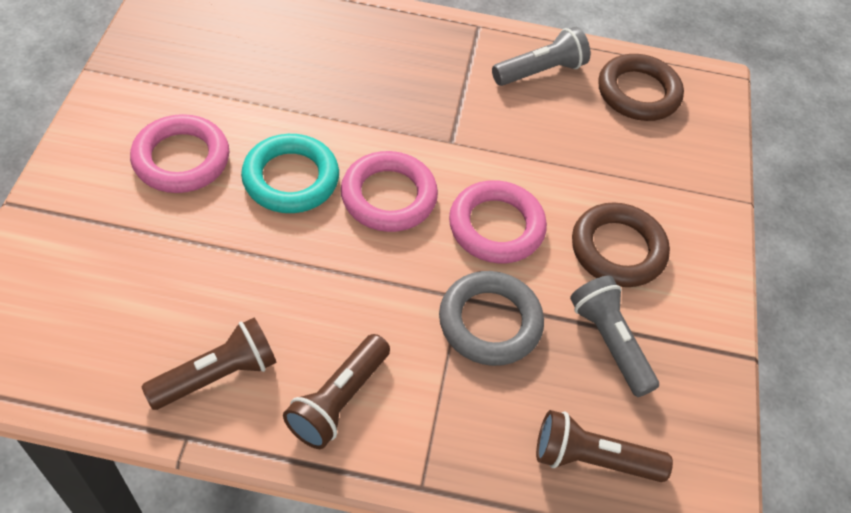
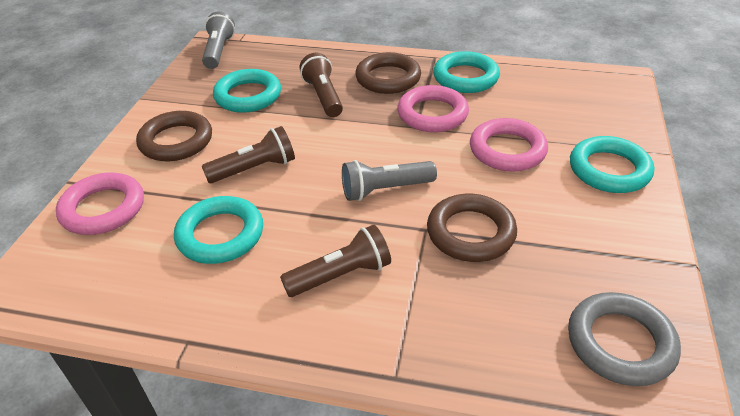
brown ring: [572,202,670,287] [598,54,684,121] = 2 -> [136,111,212,161] [355,52,421,94] [427,194,517,262] = 3
turquoise ring: [241,134,339,213] = 1 -> [174,196,263,264] [213,69,281,113] [433,51,500,93] [570,136,654,193] = 4

